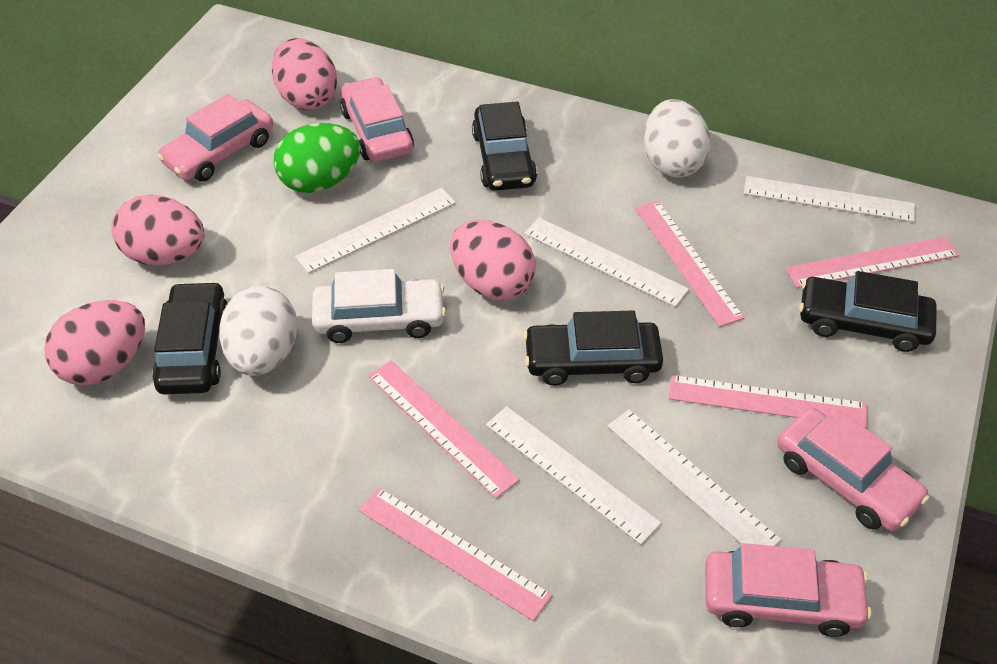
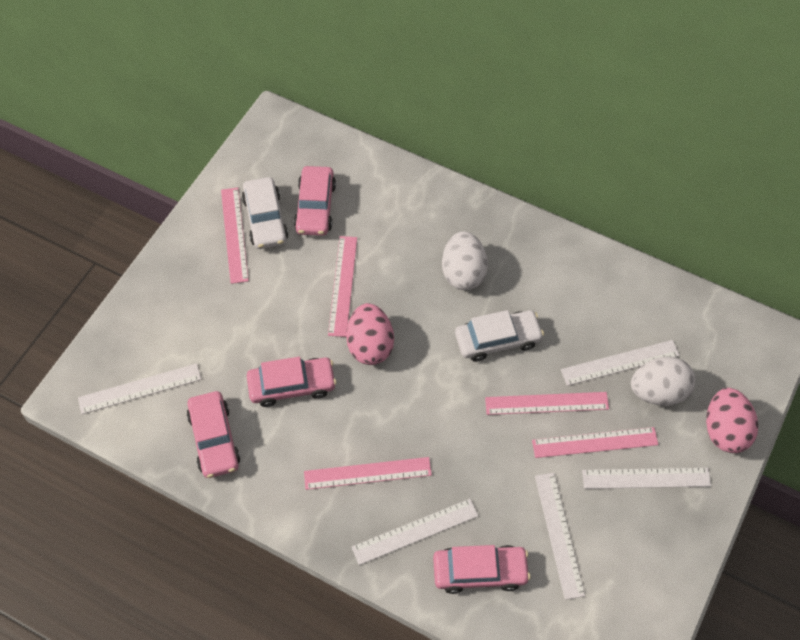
black car: [152,281,228,395] [472,101,537,191] [523,310,663,386] [799,271,936,352] = 4 -> none = 0
green egg: [274,123,361,193] = 1 -> none = 0
pink egg: [44,300,145,386] [111,195,204,266] [272,38,337,110] [450,220,536,300] = 4 -> [346,303,394,365] [706,388,758,453] = 2
white car: [312,269,446,343] = 1 -> [242,177,288,249] [455,310,544,362] = 2

